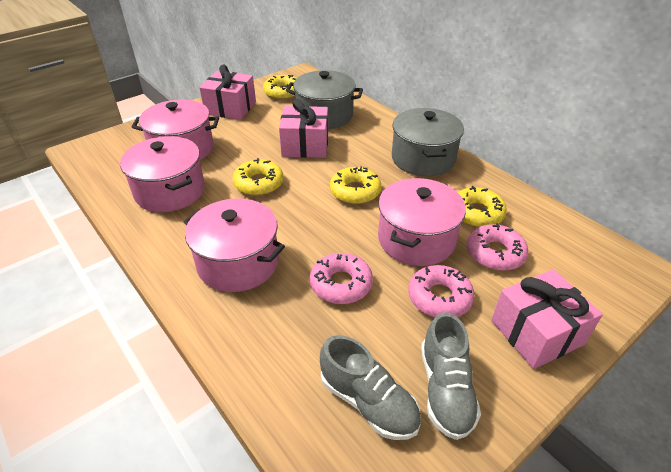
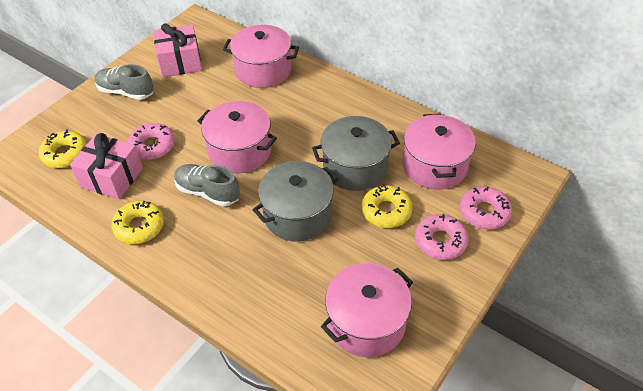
pink gift: [199,64,256,120] [279,99,328,158] [491,269,603,369] = 3 -> [70,133,143,199] [154,23,202,77] = 2
yellow donut: [233,158,284,196] [263,75,297,100] [330,166,381,204] [457,186,507,227] = 4 -> [39,130,87,168] [111,201,164,244] [362,185,413,228] = 3

